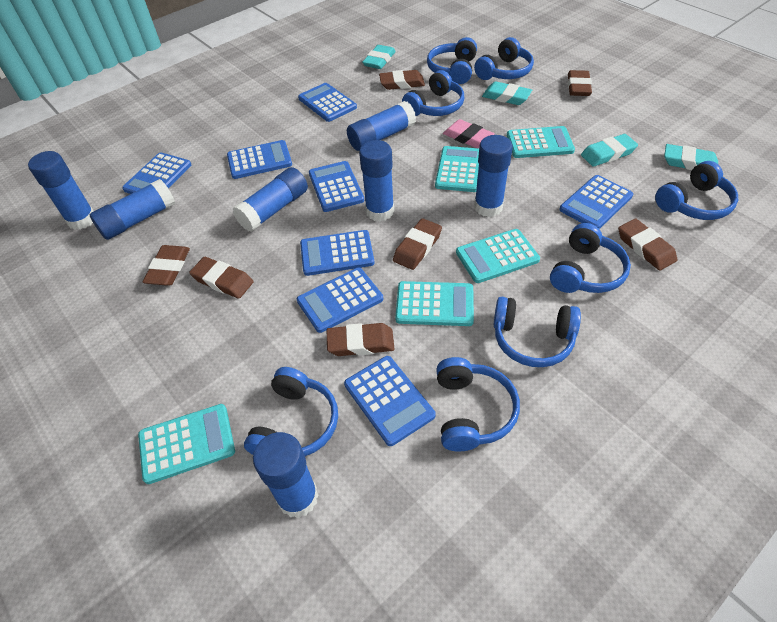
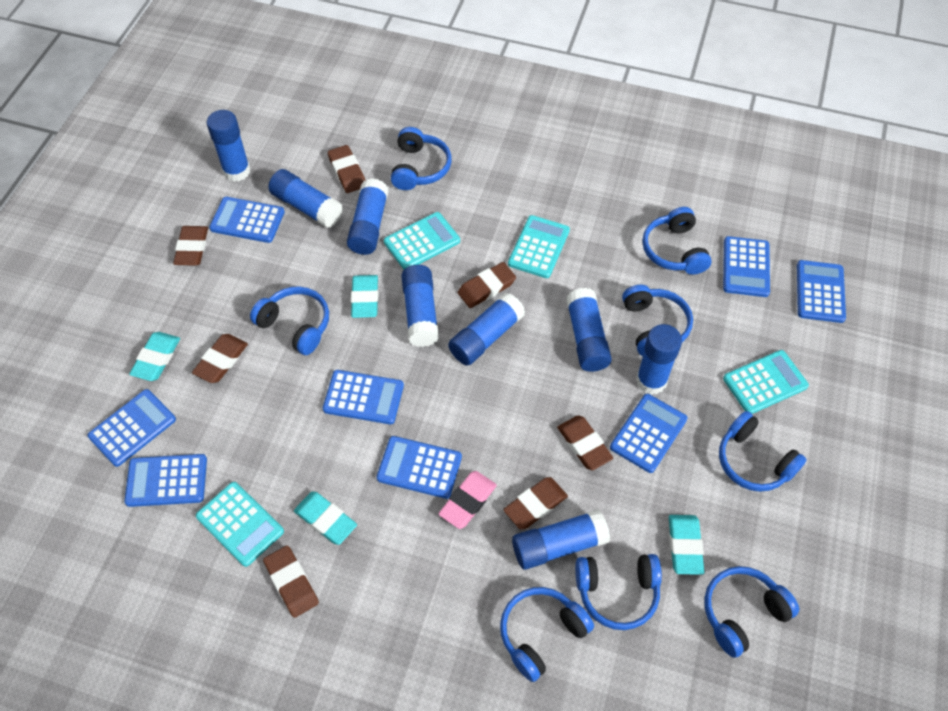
blue glue stick: [28,151,94,230] [90,179,176,240] [233,167,308,232] [253,432,319,518] [347,101,416,151] [359,140,394,221] [474,135,513,217] = 7 -> [207,110,250,182] [268,169,343,228] [347,178,389,255] [401,265,439,347] [448,292,525,366] [512,509,610,570] [566,288,612,372] [636,324,682,395] = 8
turquoise calculator: [138,404,235,484] [395,281,474,326] [435,146,479,192] [456,229,540,283] [507,126,575,158] = 5 -> [196,482,284,567] [384,212,460,269] [508,215,570,278] [723,350,809,414] = 4

